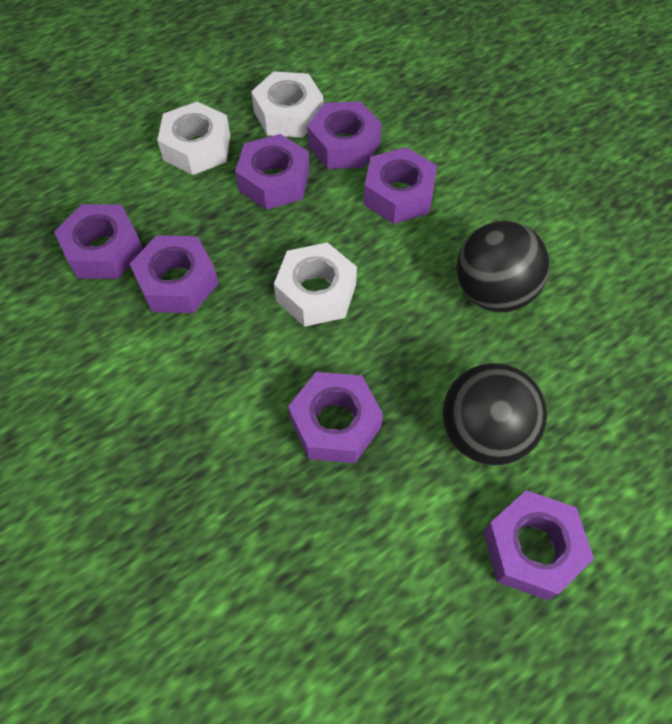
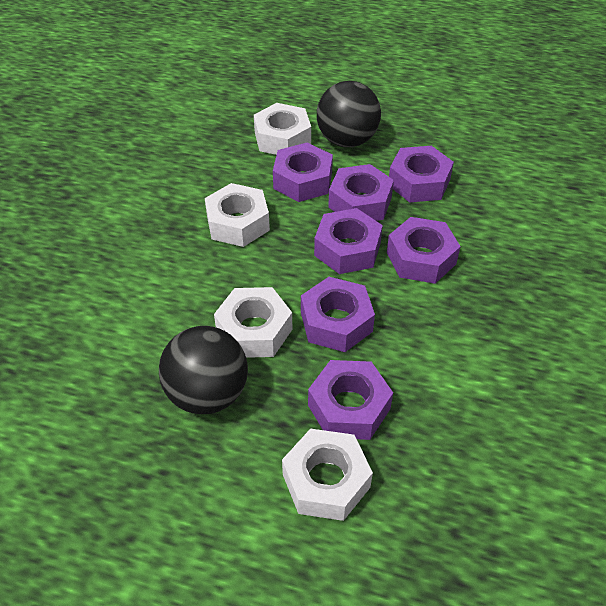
white nut: [157,101,230,175] [251,71,323,138] [274,242,357,327] = 3 -> [205,183,270,247] [214,287,292,358] [254,103,311,155] [282,428,373,521] = 4

